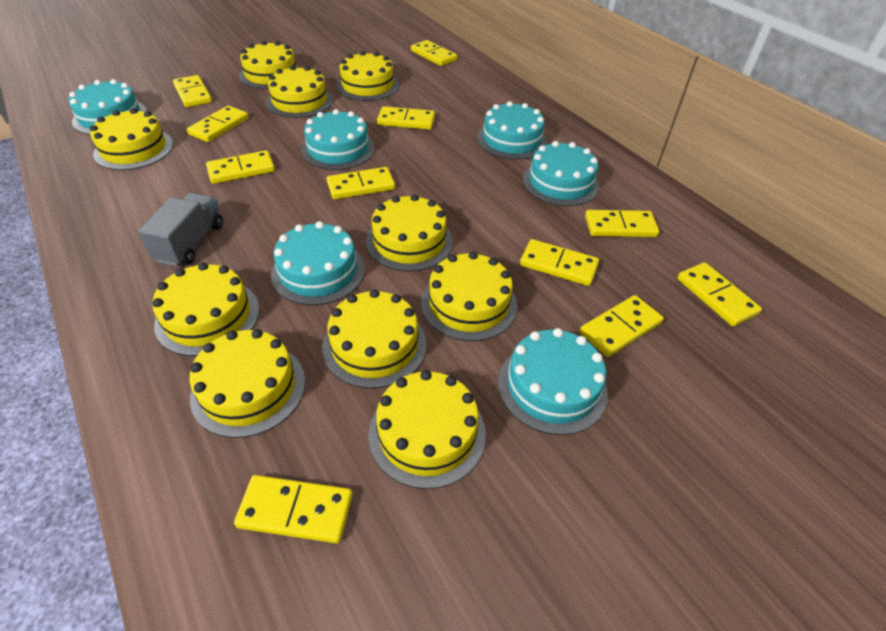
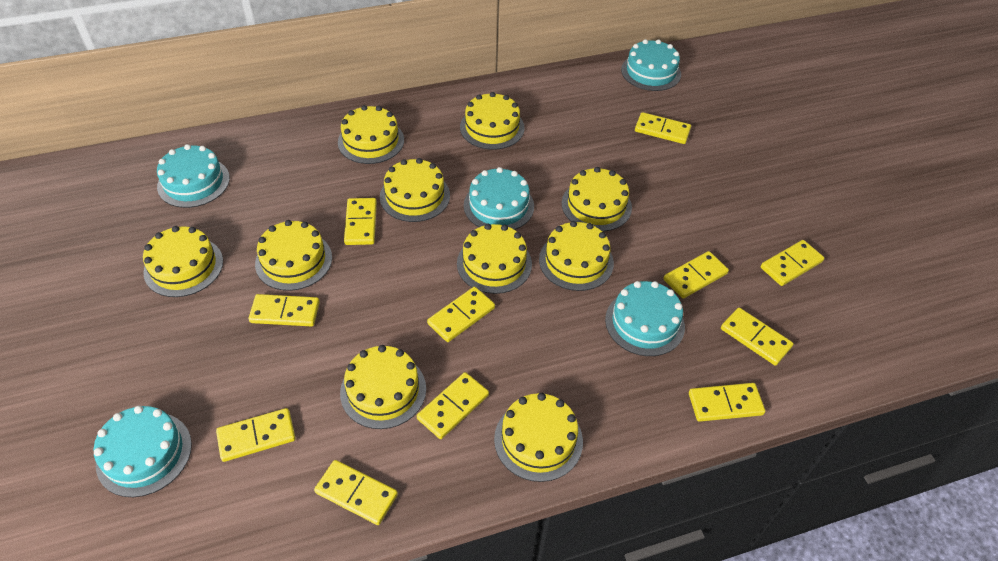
grey truck: [138,193,223,266] = 1 -> none = 0
turquoise cake: [69,79,147,135] [271,221,365,305] [301,109,375,170] [477,101,547,160] [498,328,608,435] [523,141,599,206] = 6 -> [94,406,192,497] [157,144,230,208] [464,167,534,230] [605,281,685,356] [621,39,681,91] = 5

